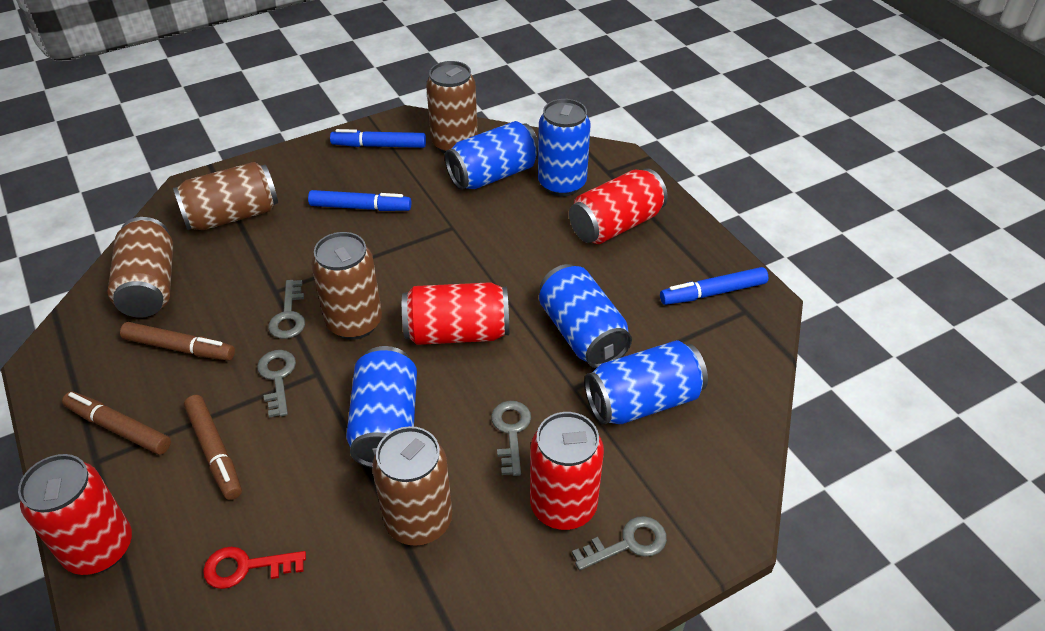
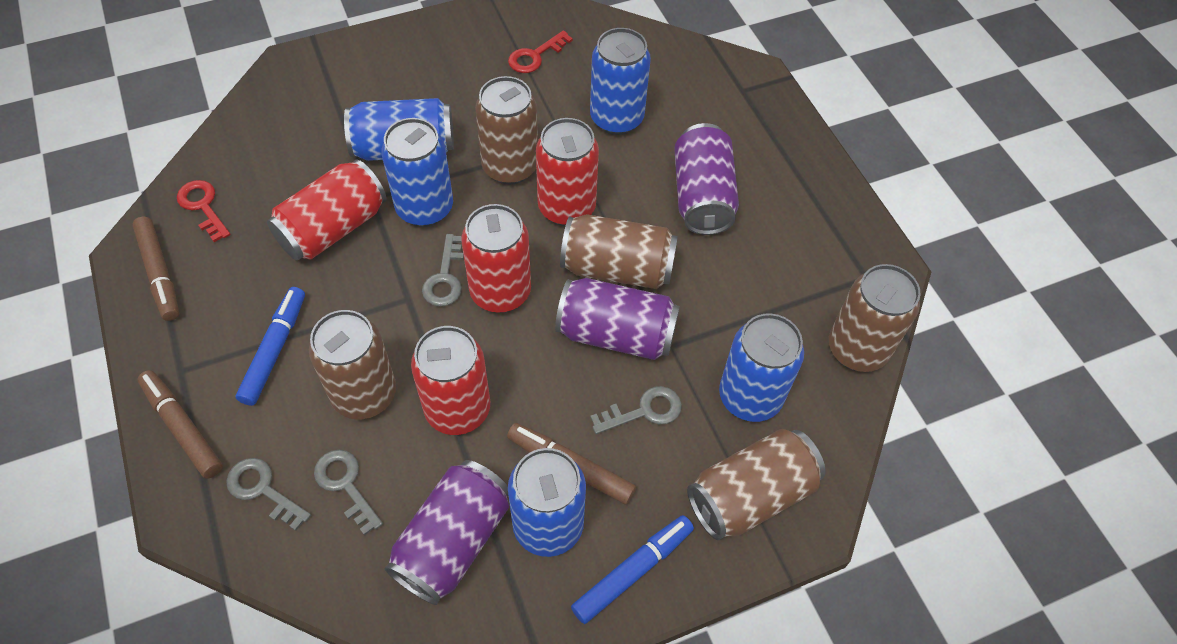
blue marker: [308,190,411,211] [330,129,426,148] [660,267,768,305] = 3 -> [236,287,305,406] [571,515,694,624] = 2
purple can: none = 0 -> [385,460,509,605] [555,278,680,360] [674,123,739,235] = 3
red key: [203,547,306,589] = 1 -> [177,180,231,242] [508,30,573,73] = 2

